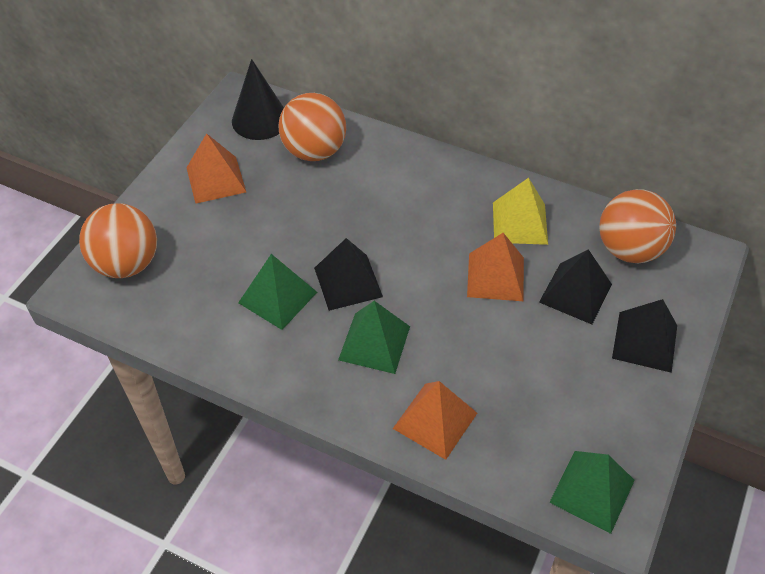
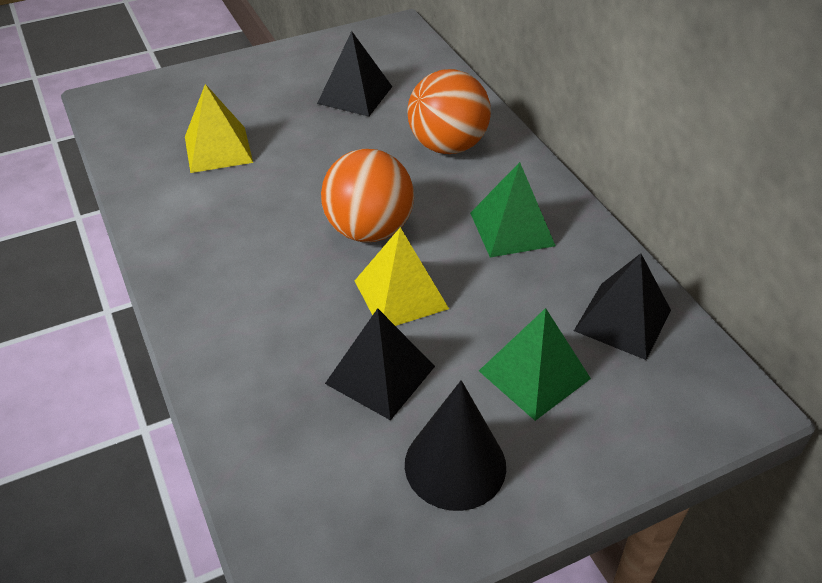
green pyramid: [238,254,317,330] [338,301,410,374] [549,451,635,534] = 3 -> [470,162,556,257] [479,308,591,421] = 2
orange ball: [79,203,157,278] [278,93,346,161] [599,189,676,263] = 3 -> [321,149,414,242] [407,69,491,154] = 2
orange pyramid: [187,133,246,204] [393,381,477,460] [467,233,524,301] = 3 -> none = 0
yellow pyramid: [493,178,548,245] = 1 -> [185,84,253,173] [355,227,449,326] = 2

